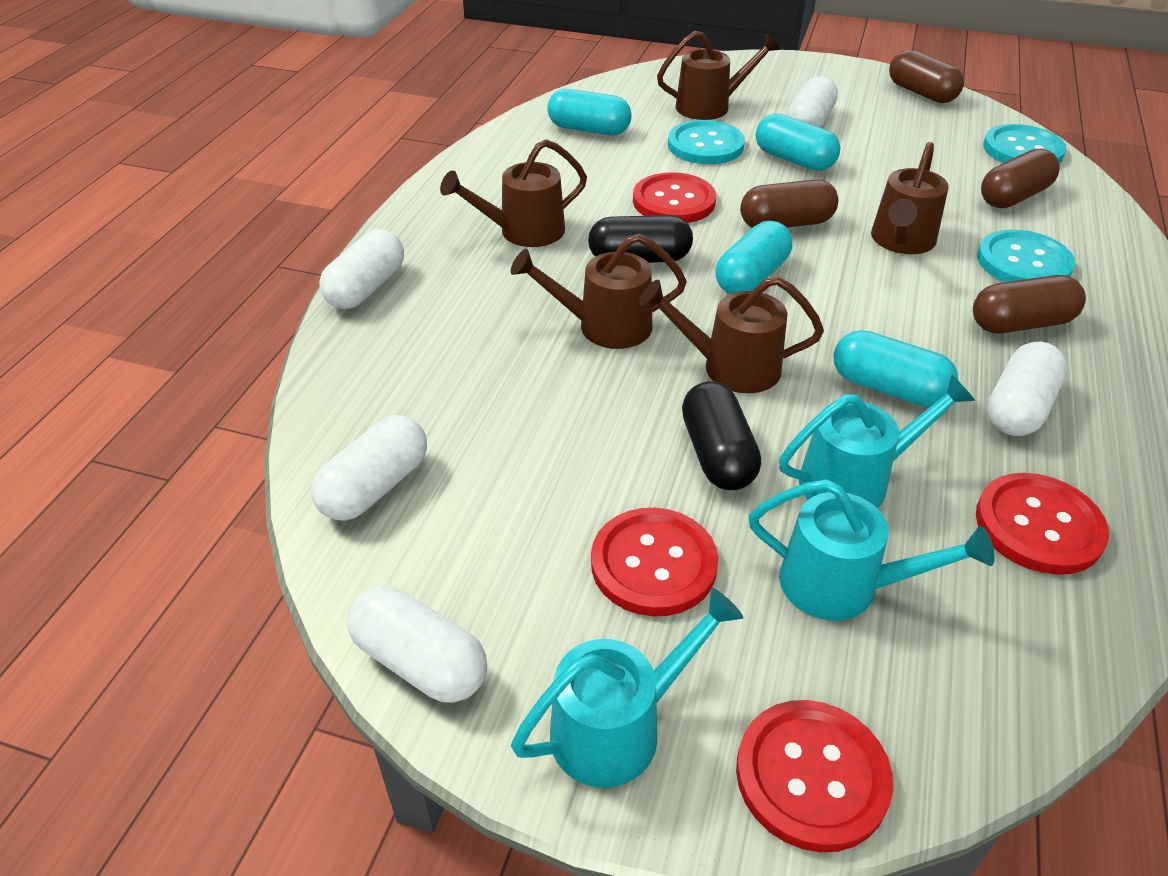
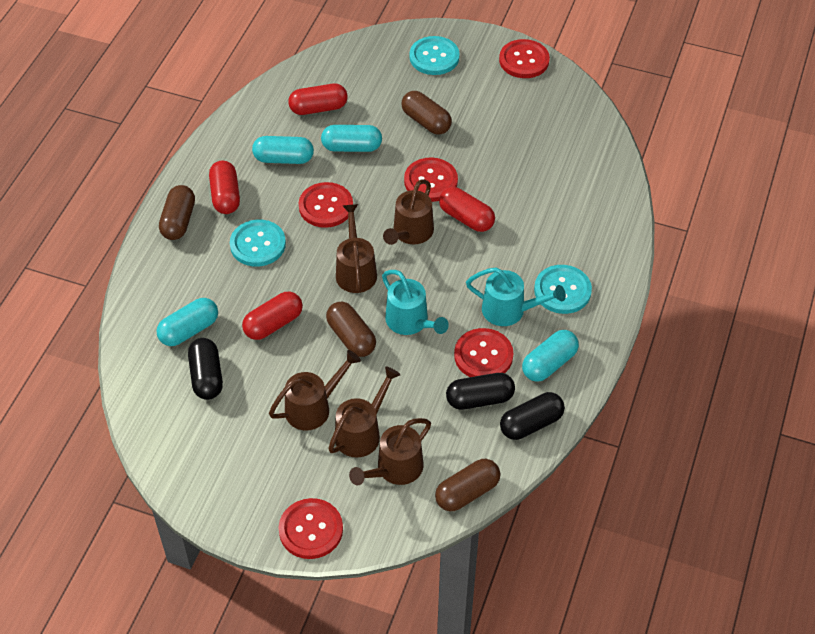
black capsule: [588,215,693,263] [682,381,761,490] = 2 -> [188,338,223,400] [446,373,515,410] [500,392,565,440] = 3
red button: [591,508,718,616] [633,172,716,223] [736,700,893,852] [976,473,1109,575] = 4 -> [279,498,343,559] [299,182,353,228] [404,157,458,202] [454,328,513,377] [499,39,550,78] = 5
red capsule: none = 0 -> [209,161,240,214] [242,292,303,340] [288,84,348,115] [439,187,495,232] = 4
turquoise watering can: [511,588,743,788] [748,479,995,621] [779,375,975,509] = 3 -> [382,270,449,335] [466,267,566,326] = 2
white capsule: [311,415,427,521] [319,229,404,309] [347,585,487,703] [787,76,838,128] [987,342,1067,436] = 5 -> none = 0

